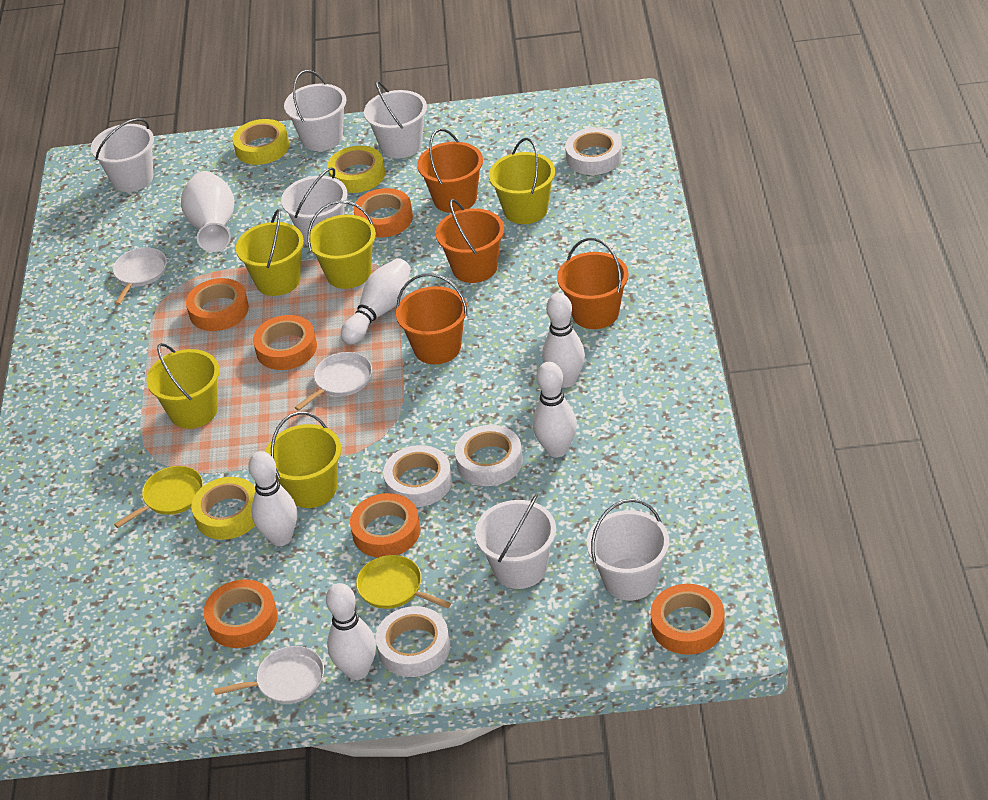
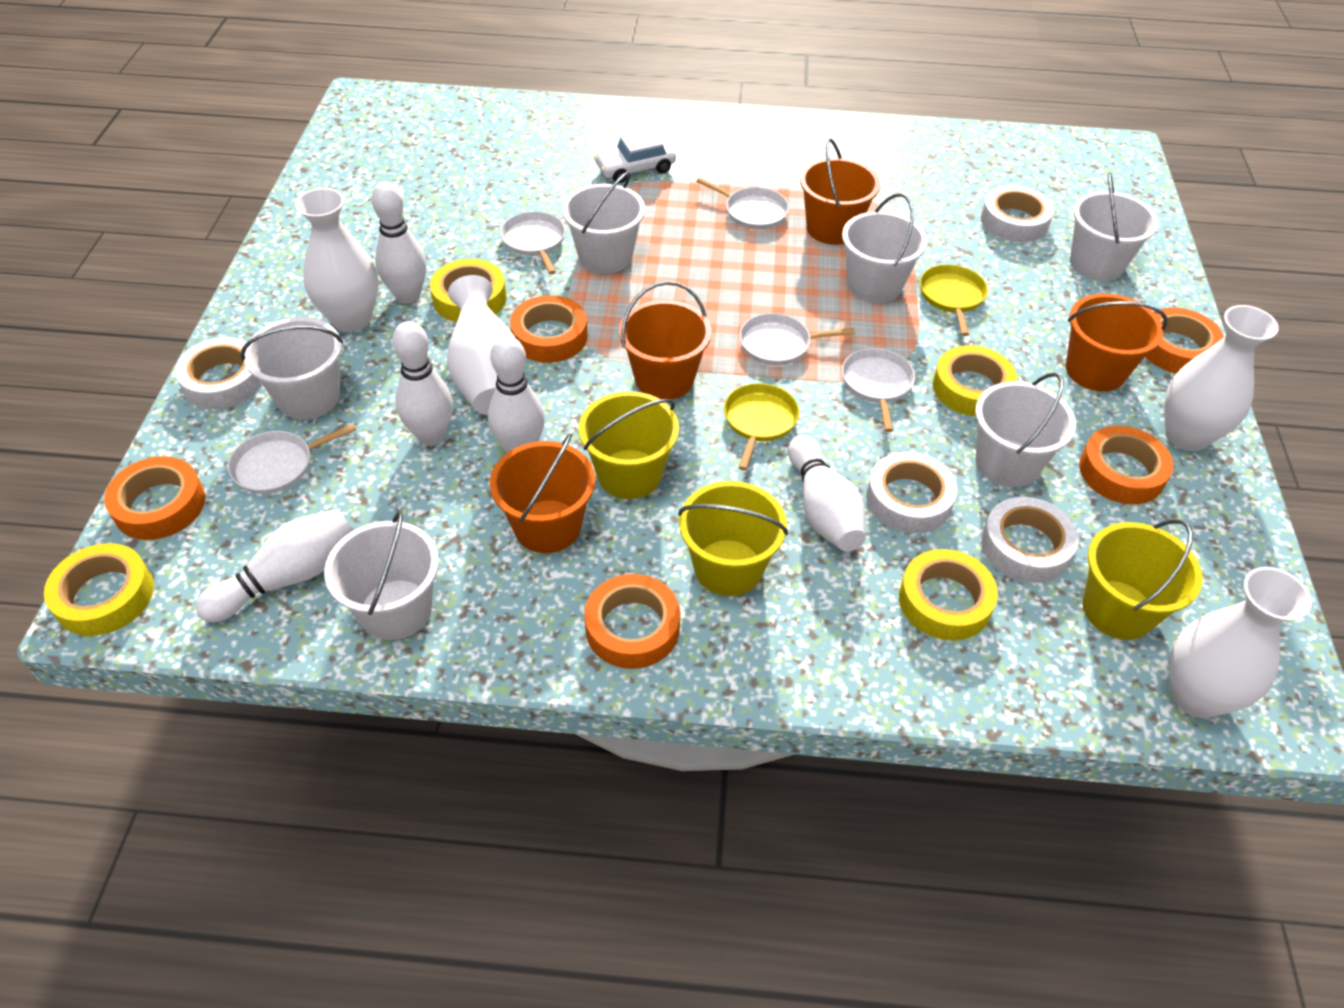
orange tape: [186,278,249,331] [203,579,278,648] [253,315,317,370] [350,493,420,557] [354,188,413,238] [650,584,725,655] = 6 -> [104,456,205,540] [510,295,588,363] [584,574,680,669] [1079,426,1174,504] [1145,308,1224,374] = 5
white car: none = 0 -> [594,129,676,183] = 1
white pan: [113,247,167,305] [214,646,324,704] [294,352,372,411] = 3 -> [228,424,356,494] [500,211,565,274] [696,177,789,230] [739,313,855,366] [842,348,915,432] = 5
white vase: [181,171,234,252] = 1 -> [295,188,379,332] [447,275,515,415] [1164,305,1279,451] [1169,567,1312,718] = 4
yellow bucket: [146,343,220,429] [236,209,304,296] [265,412,341,508] [307,201,376,289] [489,138,555,224] = 5 -> [579,391,679,499] [678,481,788,596] [1083,519,1203,640] = 3
yellow tape: [191,477,255,540] [232,119,289,165] [327,146,385,193] = 3 -> [44,543,154,636] [430,259,507,322] [899,549,998,641] [933,345,1017,416] = 4

